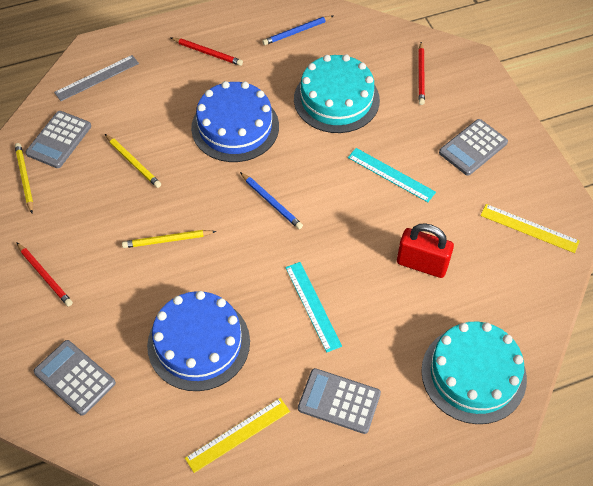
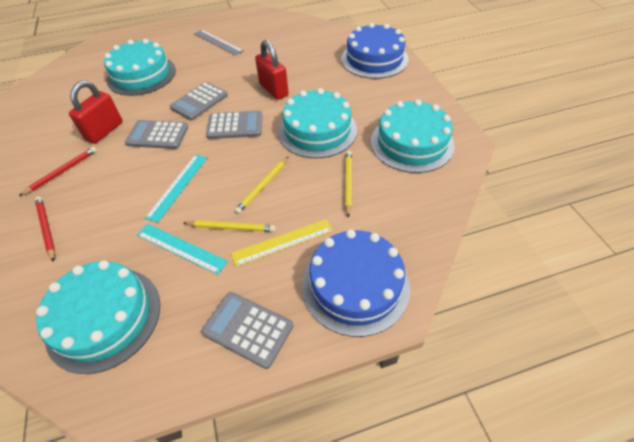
blue pencil: [240,172,303,229] [262,16,333,45] = 2 -> none = 0
red padlock: [397,223,454,278] = 1 -> [69,81,123,144] [255,40,289,100] = 2
red pencil: [16,242,73,307] [171,38,243,66] [418,42,425,105] = 3 -> [19,147,97,196] [35,196,55,262] = 2
turquoise cake: [294,54,380,133] [421,321,527,424] = 2 -> [36,260,160,374] [104,39,176,96] [278,88,357,158] [371,99,455,173] = 4
yellow ruler: [185,398,290,473] [480,204,580,253] = 2 -> [231,219,333,267] = 1

